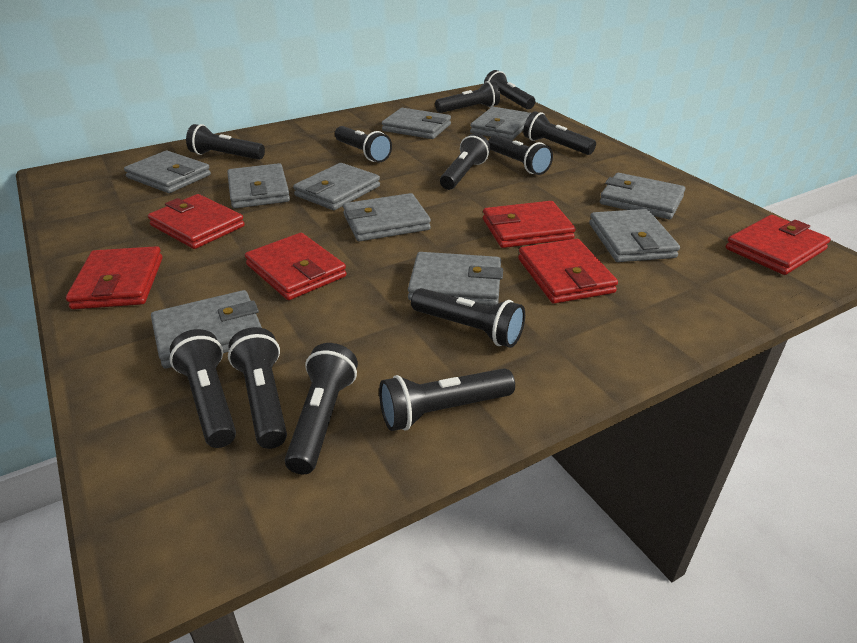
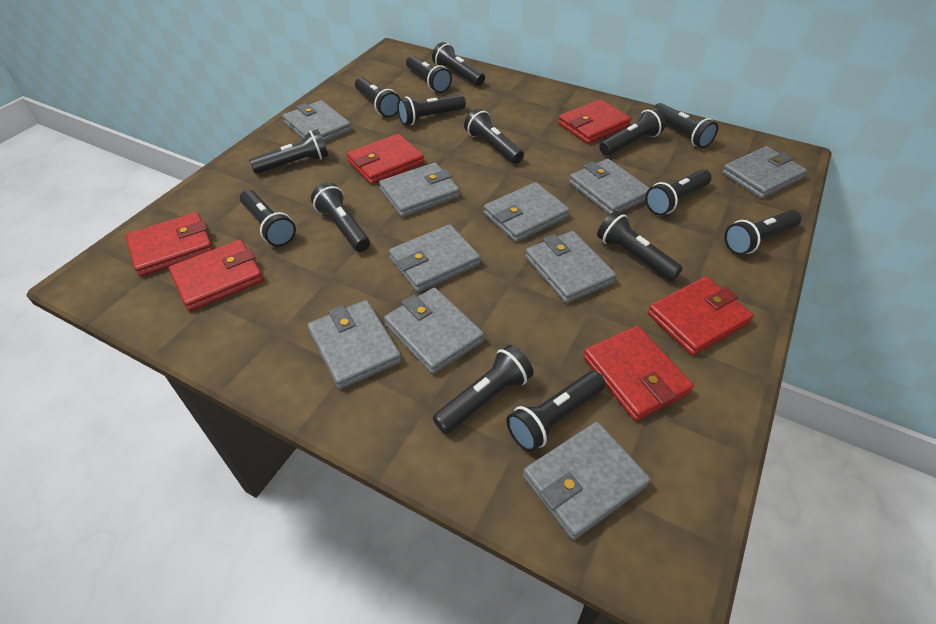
black flashlight: [170,329,236,448] [186,124,265,160] [228,327,287,449] [285,343,358,474] [335,126,392,163] [379,368,515,431] [411,288,525,348] [435,81,500,113] [440,133,490,190] [484,70,535,109] [488,135,553,175] [523,111,596,155] = 12 -> [240,190,296,247] [249,129,328,174] [311,183,370,252] [355,77,400,118] [397,95,466,125] [406,55,452,93] [432,42,485,86] [433,345,534,434] [464,108,524,164] [506,371,605,452] [597,211,683,281] [600,108,666,156] [645,169,712,215] [653,103,718,148] [724,210,801,255] = 15

